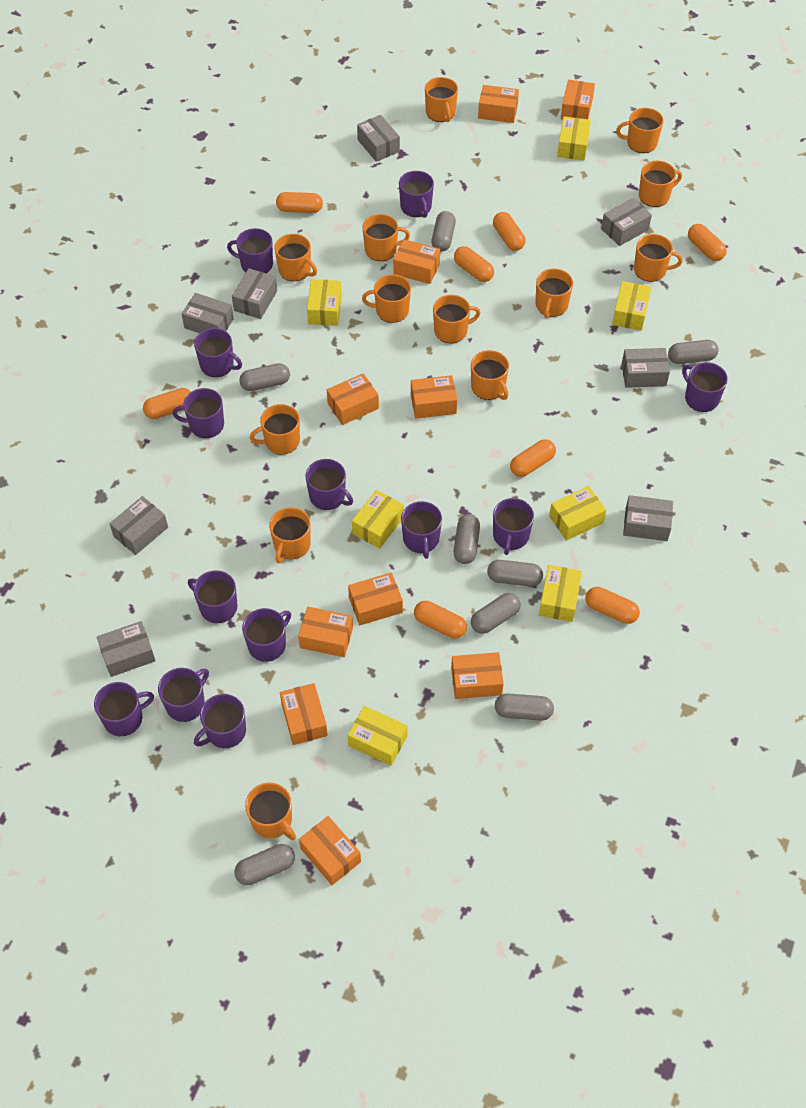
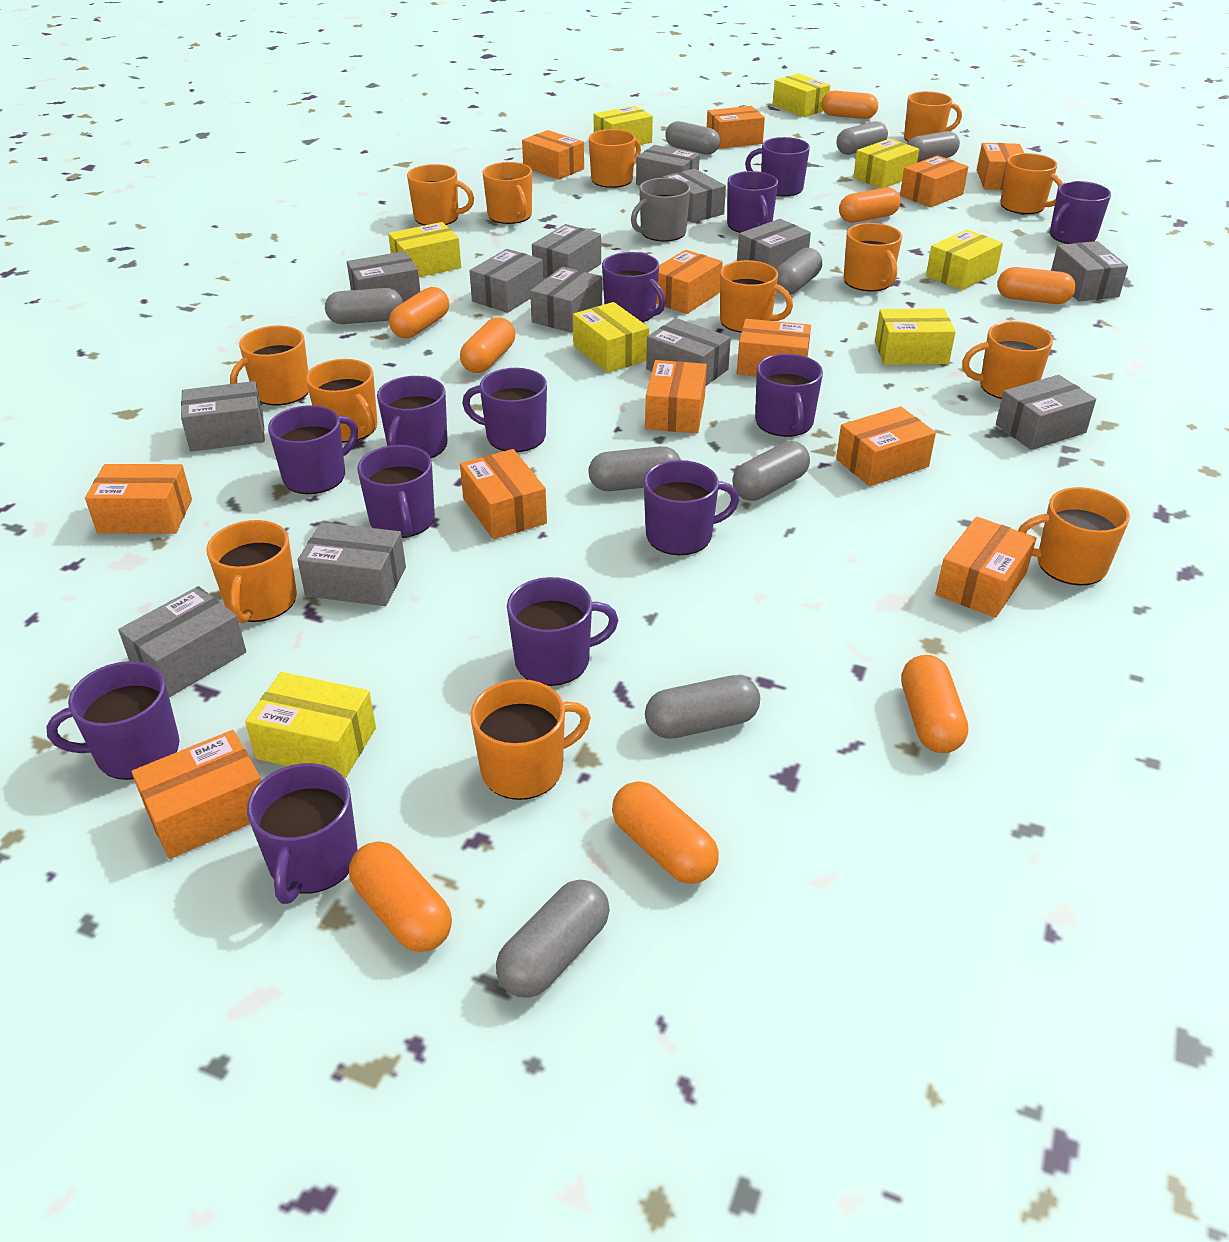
grey box: [97,621,156,677] [109,496,168,555] [182,293,233,333] [232,268,277,319] [357,115,400,162] [601,198,652,246] [622,348,670,388] [623,495,673,541] = 8 -> [118,586,246,697] [181,381,265,452] [297,522,406,606] [347,251,421,302] [469,249,543,313] [530,267,602,333] [532,224,601,278] [636,145,700,185] [646,318,731,386] [662,169,726,223] [737,219,811,269] [996,375,1096,450] [1051,241,1128,301] = 13
grey capsule: [234,844,295,885] [239,363,290,391] [432,211,456,251] [454,514,480,564] [471,593,521,634] [487,560,543,587] [495,693,554,721] [668,340,719,364] = 8 -> [325,288,403,324] [496,880,610,998] [589,446,681,491] [645,675,760,739] [665,121,720,155] [733,441,810,501] [776,248,822,295] [836,121,888,155] [907,131,960,163] = 9
grey mug: none = 0 -> [631,178,690,241] = 1
orange box: [280,683,328,745] [298,607,353,657] [299,816,361,885] [327,373,379,425] [348,572,403,625] [393,239,440,284] [411,375,457,419] [451,652,504,699] [478,85,519,123] [561,80,595,119] = 10 -> [85,464,192,534] [132,730,261,859] [460,449,547,539] [522,130,584,179] [645,360,707,433] [656,250,723,314] [707,106,765,149] [737,319,811,377] [836,406,936,486] [900,155,968,208] [936,517,1036,618] [977,143,1024,190] = 12
yellow box: [307,279,342,326] [348,706,407,766] [352,490,404,549] [539,565,582,622] [549,486,606,541] [557,116,591,161] [612,281,652,331] = 7 -> [245,672,376,779] [388,222,461,277] [573,302,649,373] [594,106,653,145] [773,74,830,117] [853,138,919,188] [875,309,956,365] [926,229,1003,290] = 8

